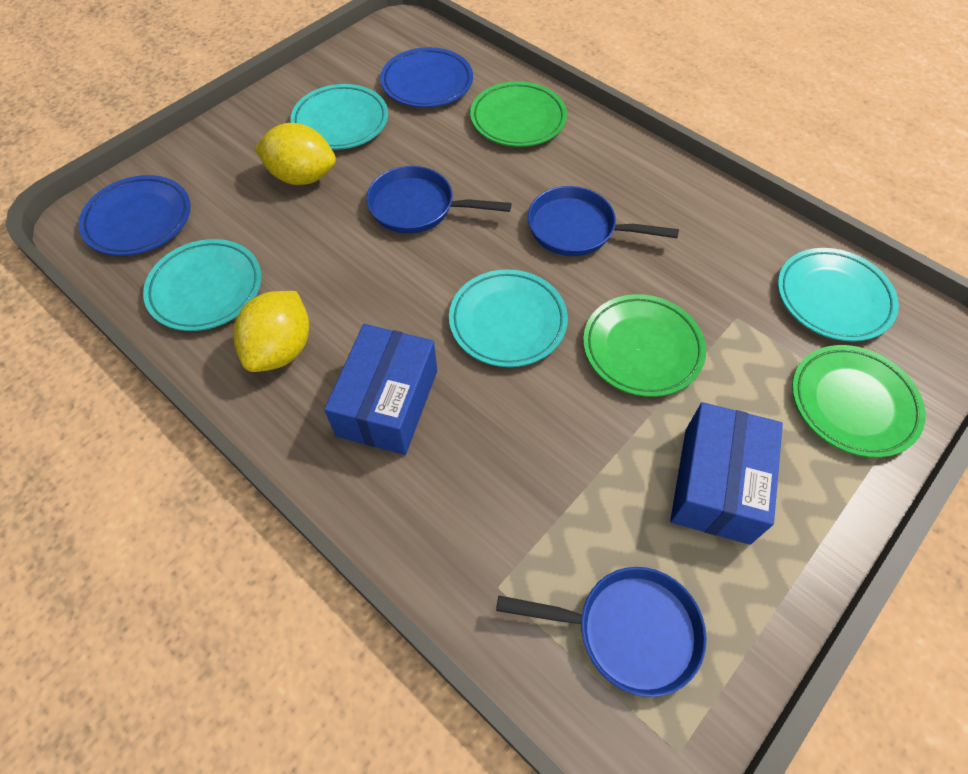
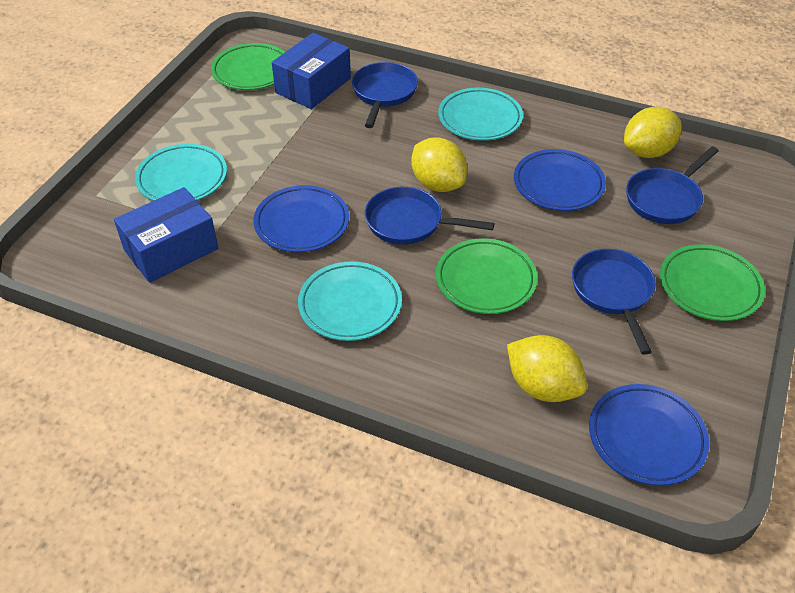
blue pan: [366,166,512,234] [496,567,707,697] [528,186,679,256] = 3 -> [352,62,418,128] [365,187,495,245] [572,249,656,355] [626,146,718,224] = 4
blue plate: [79,175,191,256] [380,47,473,108] = 2 -> [253,185,349,252] [514,149,606,211] [589,384,709,486] = 3
turquoise plate: [143,239,261,331] [290,84,388,150] [449,269,568,367] [778,248,899,342] = 4 -> [135,144,227,201] [298,261,402,341] [438,88,523,141] = 3
yellow lemon: [233,291,309,372] [254,123,336,185] = 2 -> [411,137,467,192] [507,335,587,402] [624,107,682,158] = 3

